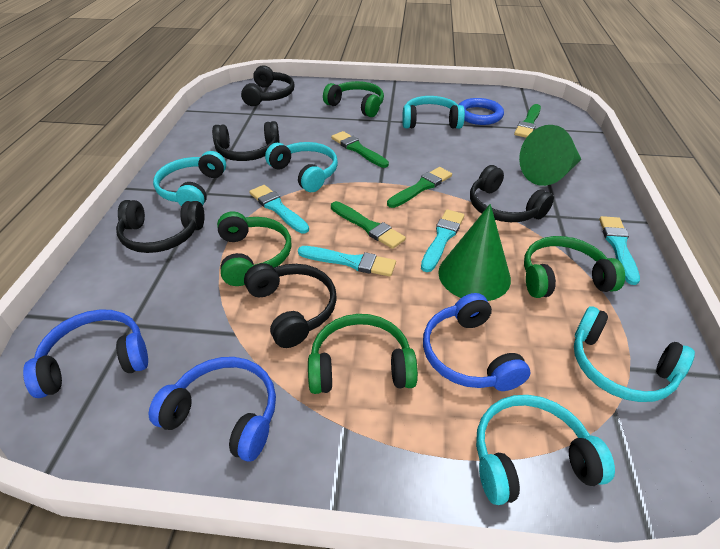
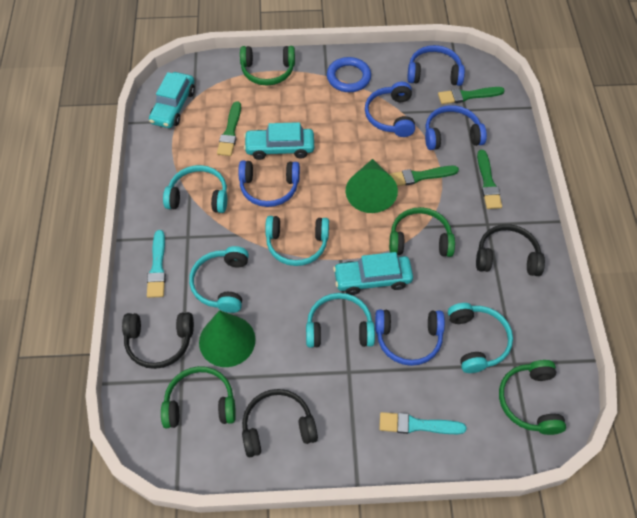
black headphones: [116,200,205,253] [212,121,279,161] [241,65,295,106] [244,263,337,348] [470,165,554,222] = 5 -> [122,312,194,369] [242,389,318,457] [476,224,545,276] = 3
blue headphones: [23,309,148,398] [149,357,276,462] [423,293,530,391] = 3 -> [238,161,300,207] [365,82,415,137] [375,309,445,366] [407,45,465,86] [425,105,487,150] = 5
turquoise brush: [249,185,309,233] [298,246,396,277] [421,209,464,272] [599,216,640,285] = 4 -> [147,230,166,298] [379,412,466,434] = 2
turquoise car: none = 0 -> [149,72,195,128] [244,122,314,160] [333,252,413,295] = 3

